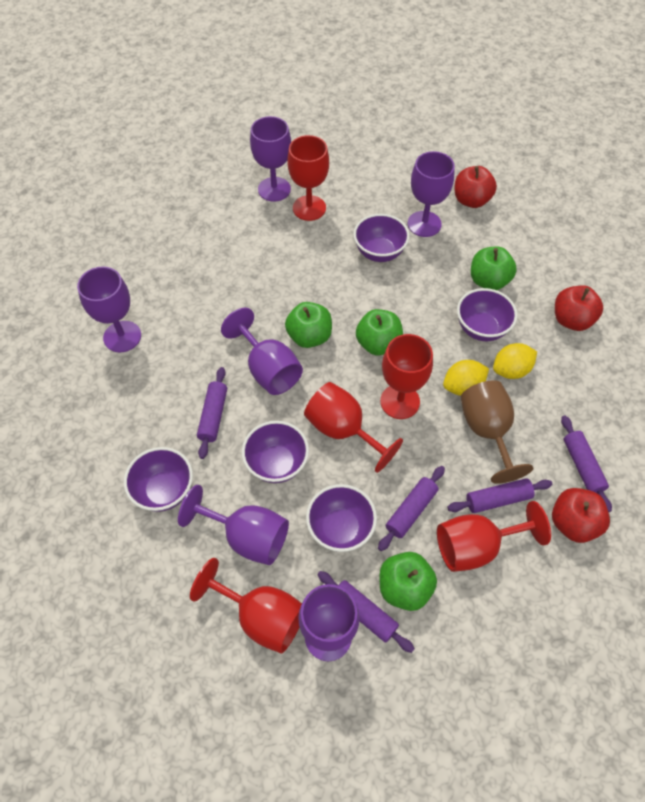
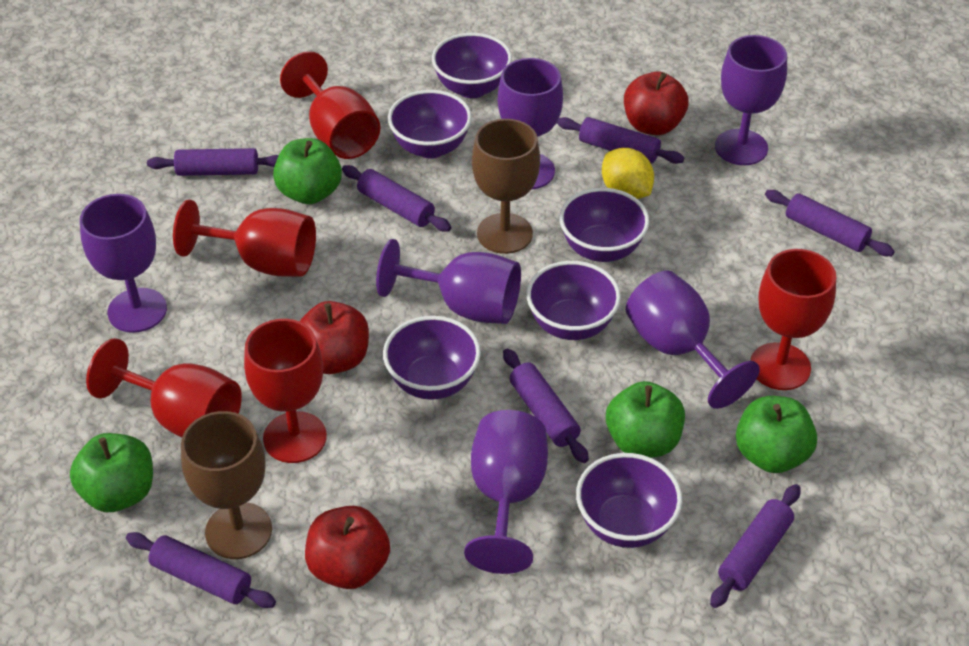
brown goblet: [461,380,533,484] = 1 -> [181,411,272,559] [472,119,540,254] = 2
purple bowl: [124,447,193,512] [242,421,309,483] [306,484,377,552] [353,214,410,262] [457,288,517,341] = 5 -> [383,316,481,400] [388,90,472,159] [432,33,512,98] [526,261,621,340] [559,188,649,262] [576,453,682,548] = 6
purple rolling pin: [197,367,227,459] [318,571,415,653] [378,466,445,551] [447,478,552,513] [561,415,612,512] = 5 -> [126,532,276,608] [147,148,279,176] [342,165,451,231] [503,349,589,463] [557,117,684,164] [710,484,801,608] [765,190,895,256] = 7
yellow lemon: [443,360,489,396] [493,343,537,379] = 2 -> [602,148,654,199] = 1

